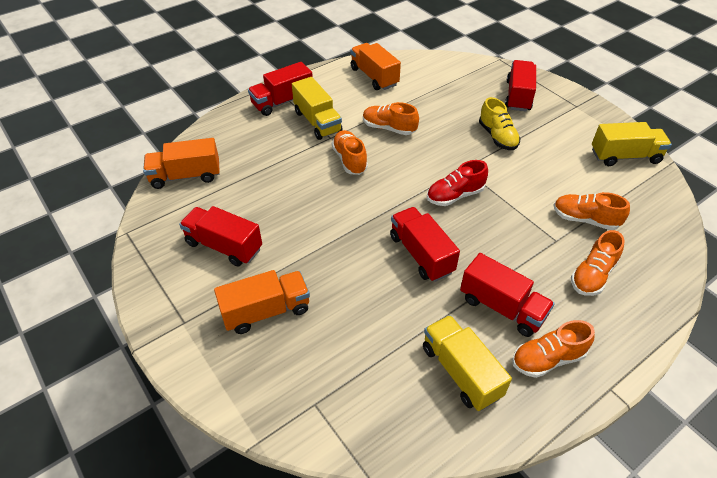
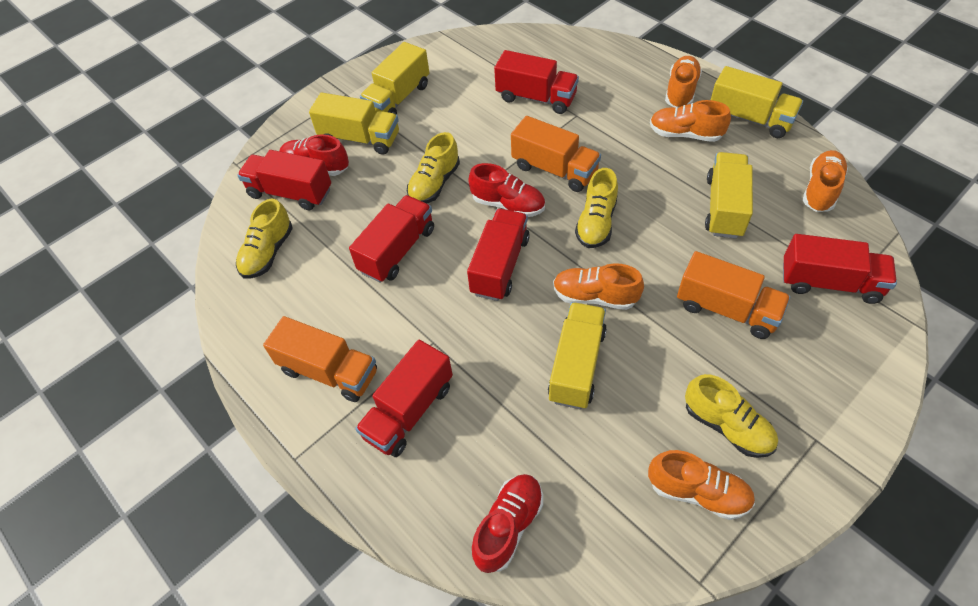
red shoe: [427,160,488,206] = 1 -> [279,134,349,176] [468,163,545,217] [472,474,543,573] = 3
red truck: [179,206,262,267] [248,62,313,116] [390,207,460,282] [460,253,555,337] [505,60,536,111] = 5 -> [237,150,331,210] [349,195,434,283] [355,340,453,457] [467,209,530,301] [494,50,579,114] [783,234,897,304] = 6
yellow shoe: [479,97,521,150] = 1 -> [236,199,293,279] [407,132,460,203] [575,168,618,248] [685,374,778,458] = 4
yellow truck: [292,77,342,140] [423,315,512,411] [592,122,672,166] = 3 -> [309,93,399,155] [360,42,429,115] [548,302,607,409] [705,152,753,239] [711,66,803,138] = 5

